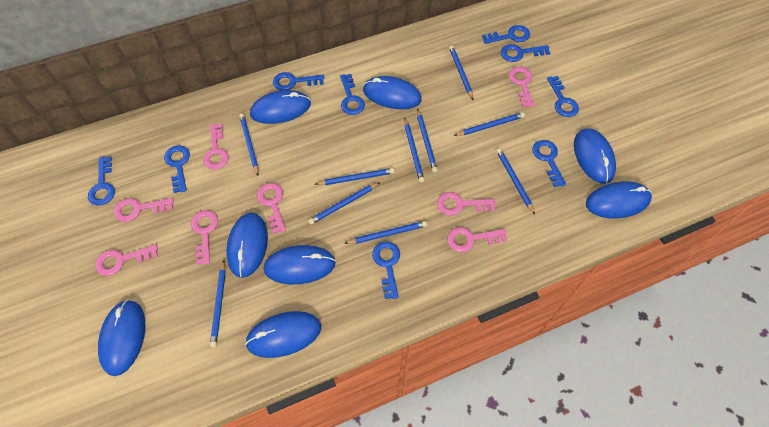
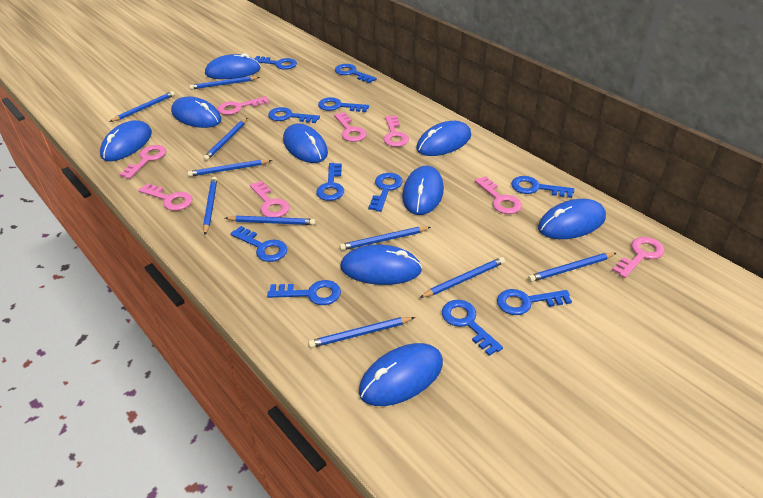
blue key: [88,157,115,206] [164,145,190,193] [273,72,324,91] [340,74,365,115] [372,242,400,299] [482,25,530,44] [501,44,550,62] [532,140,566,187] [547,76,579,117] = 9 -> [230,226,287,262] [253,56,297,70] [267,280,341,305] [268,107,320,123] [316,163,344,201] [318,97,369,112] [335,64,377,83] [368,173,403,212] [442,300,503,356] [497,289,572,315] [511,176,574,198] = 11
blue mouse: [98,299,145,376] [226,213,268,278] [245,311,321,358] [250,90,311,124] [264,245,336,285] [363,76,422,109] [574,129,616,184] [586,181,652,218] = 8 -> [100,120,152,161] [171,96,222,128] [205,53,261,79] [283,124,328,163] [340,245,422,285] [359,343,443,406] [402,166,444,215] [416,121,471,156] [538,199,606,239] = 9

